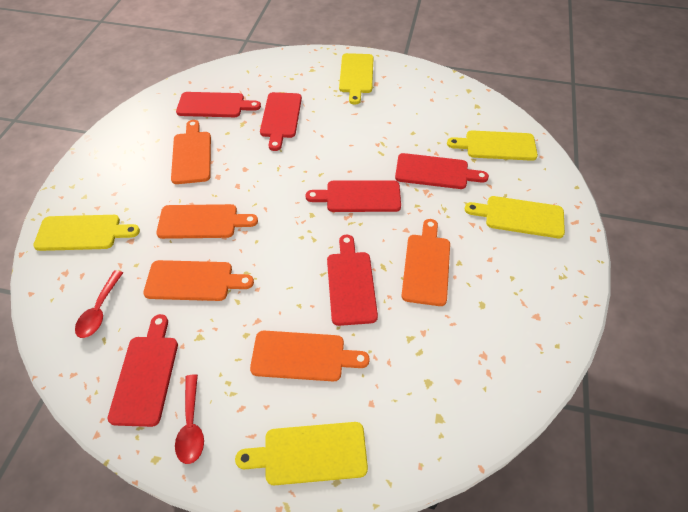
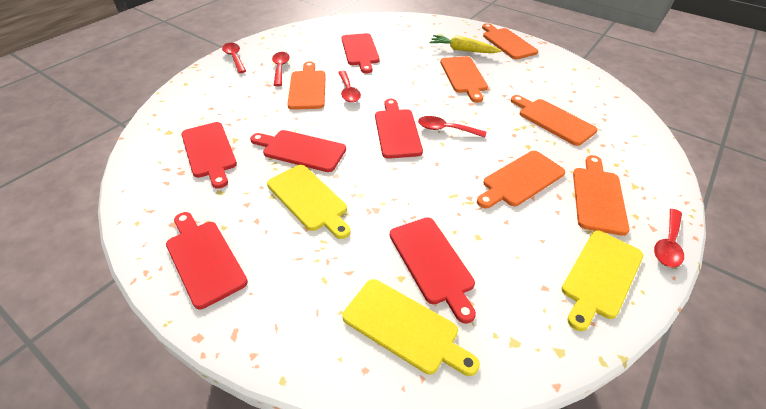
orange cutting board: [143,260,254,301] [156,204,258,239] [171,120,211,184] [250,331,370,382] [401,219,450,306] = 5 -> [288,61,326,110] [440,56,488,103] [477,151,565,208] [482,23,538,59] [511,95,597,146] [573,155,629,236] = 6
red spoon: [75,270,123,338] [175,374,204,464] = 2 -> [222,43,246,73] [272,52,290,86] [338,71,361,103] [418,116,486,138] [654,209,684,267] = 5
yellow carrot: none = 0 -> [430,35,501,53] = 1
yellow cutting board: [33,215,140,251] [235,422,368,485] [339,53,374,105] [447,130,538,161] [465,196,565,238] = 5 -> [267,165,351,239] [342,279,480,376] [561,230,643,331] = 3

